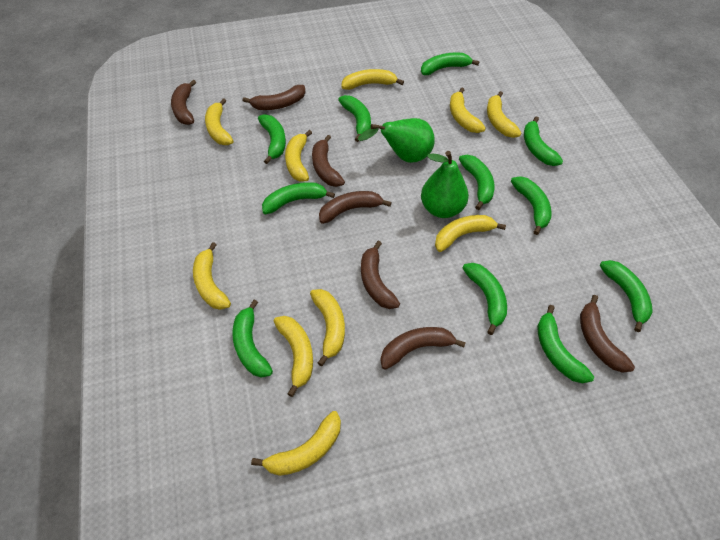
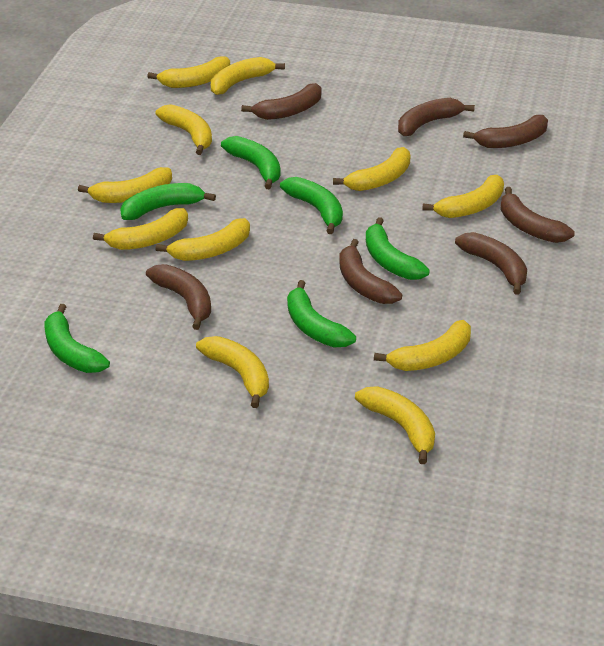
green banana: [232,300,273,378] [258,114,286,164] [262,182,335,214] [338,95,371,142] [421,53,479,75] [459,155,494,210] [463,263,507,335] [511,176,552,235] [524,116,563,166] [537,305,594,383] [600,260,653,332] = 11 -> [45,304,110,373] [120,183,216,220] [221,136,280,189] [280,177,343,234] [287,280,356,347] [366,217,430,280] = 6
green pear: [358,118,435,163] [421,151,469,218] = 2 -> none = 0
yellow banana: [193,242,231,310] [205,98,234,145] [251,411,341,476] [274,316,313,397] [285,130,312,182] [310,289,345,366] [341,69,404,90] [435,215,506,252] [450,88,486,133] [487,91,521,138] = 10 -> [78,167,172,203] [93,208,188,250] [147,56,230,88] [155,218,250,261] [156,104,212,155] [196,336,269,408] [211,57,285,95] [333,147,411,191] [355,386,435,464] [374,320,471,371] [422,175,504,218] = 11

